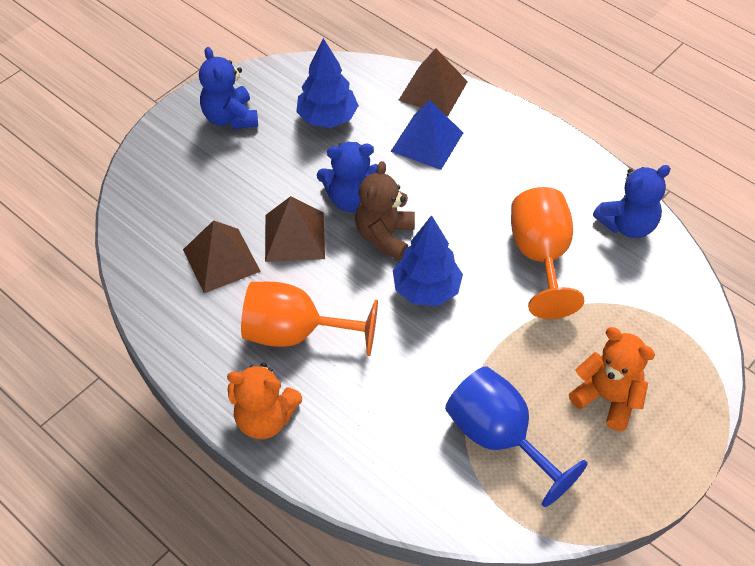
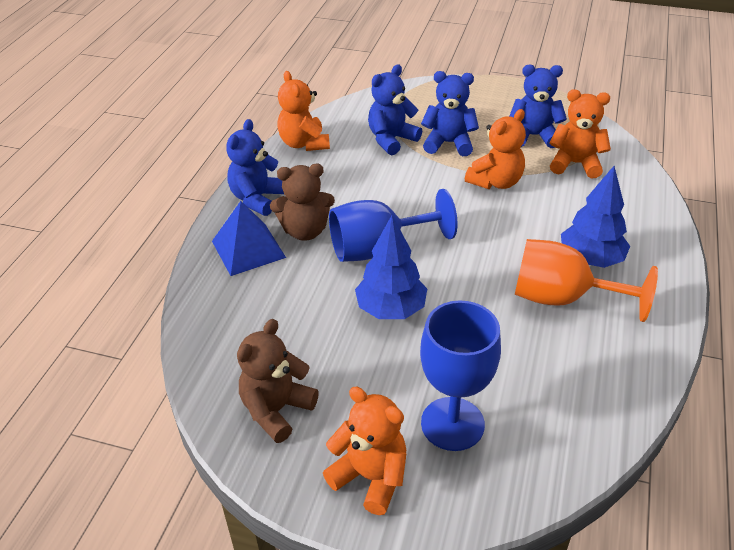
blue goblet: [445,366,588,507] = 1 -> [329,189,458,262] [420,300,501,451] = 2
blue teddy bear: [199,47,258,129] [317,142,378,212] [593,165,671,238] = 3 -> [226,119,284,216] [368,65,422,155] [421,71,479,156] [510,65,567,148] = 4
brown pyramid: [183,220,261,293] [265,196,325,262] [398,48,468,116] = 3 -> none = 0
brown teddy bear: [355,161,415,260] = 1 -> [237,319,319,443] [270,164,335,241] = 2
orange goblet: [241,282,378,356] [511,187,584,319] = 2 -> [515,239,658,322] = 1
orange teddy bear: [227,363,302,439] [569,327,655,431] = 2 -> [277,71,330,151] [323,387,406,515] [465,109,526,189] [549,89,611,178] = 4

